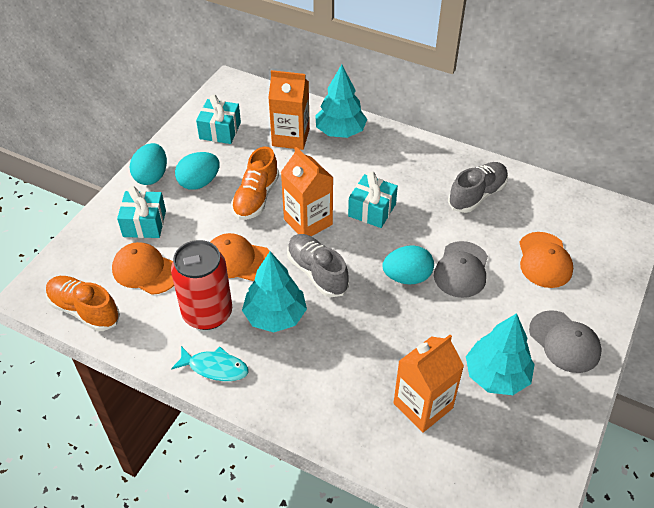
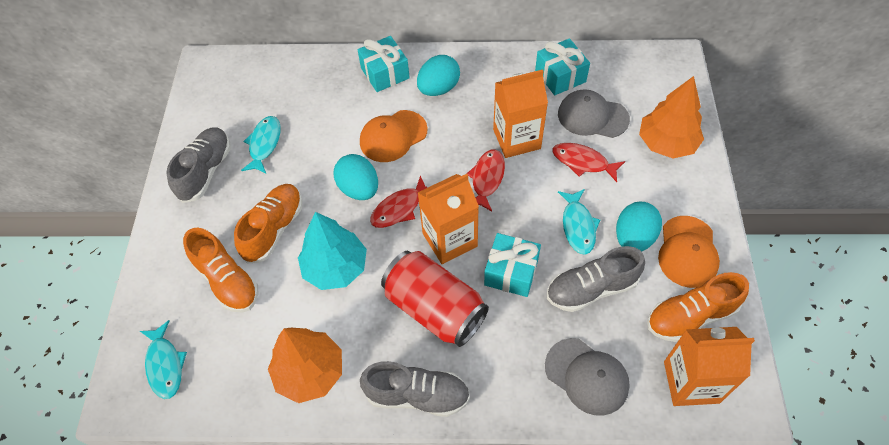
grey shoe: [287,234,349,297] [448,162,508,213] = 2 -> [166,127,231,203] [360,361,470,417] [547,246,645,312] = 3
orange cap: [112,242,174,295] [210,233,271,281] [519,232,573,288] = 3 -> [360,110,428,162] [658,216,720,288] = 2
orange shoe: [46,276,120,331] [231,147,279,220] = 2 -> [183,228,258,313] [234,184,303,263] [647,272,749,342] = 3
orange tree: none = 0 -> [268,328,342,403] [639,76,704,158] = 2
red fish: none = 0 -> [370,175,428,228] [467,149,505,211] [552,143,625,182] = 3
turquoise fish: [171,346,249,381] = 1 -> [140,320,187,399] [241,116,281,173] [558,189,600,255] = 3
turquoise tree: [242,252,307,332] [315,64,367,138] [466,313,535,395] = 3 -> [298,212,367,290] = 1

